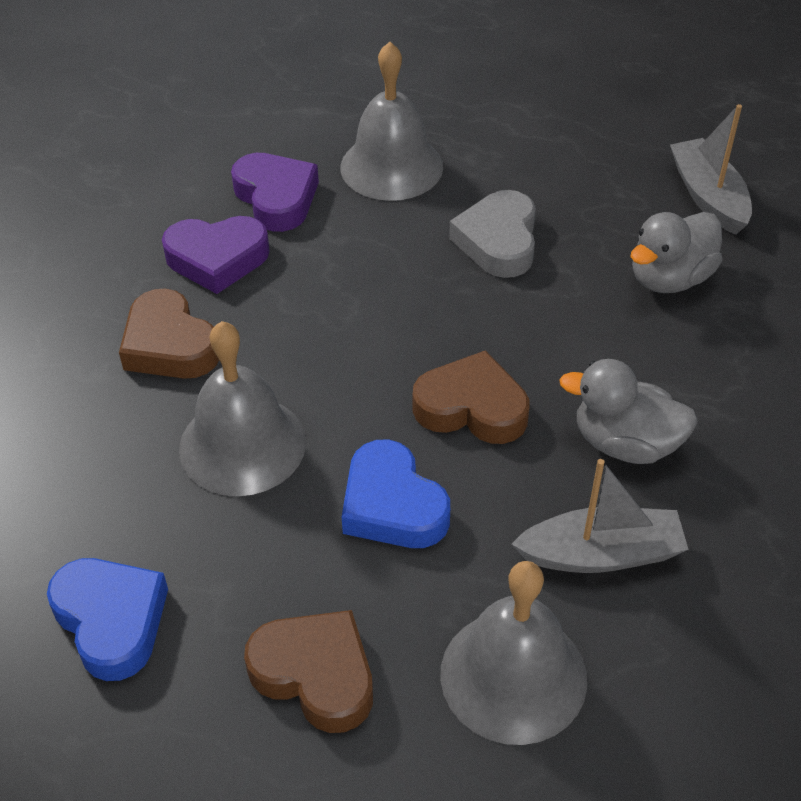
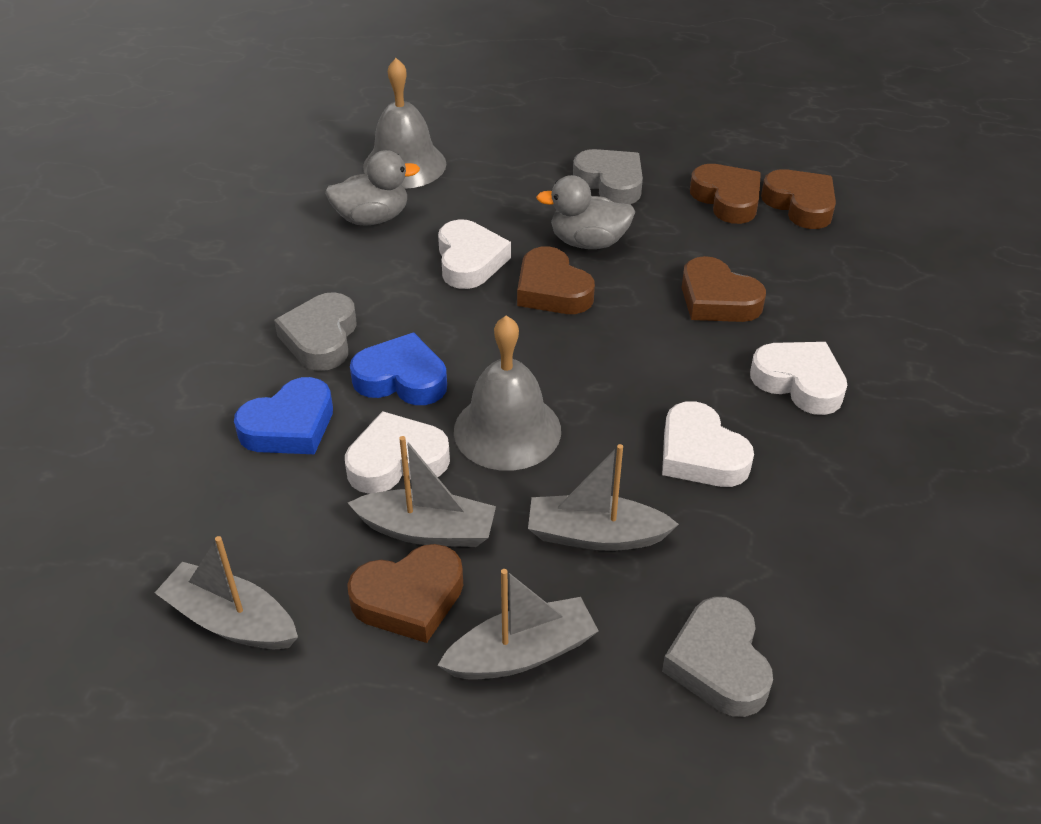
brown heart: [119,288,219,379] [244,610,373,733] [413,350,529,444] = 3 -> [347,544,463,643] [517,246,595,314] [682,256,766,322] [690,164,761,224] [761,169,836,229] = 5
grey bell: [179,321,306,496] [340,41,443,201] [440,561,587,745] = 3 -> [363,58,446,189] [454,315,561,471] = 2
grey boat: [512,459,689,573] [670,104,752,235] = 2 -> [155,536,298,649] [348,436,496,547] [437,569,599,680] [528,444,679,551] = 4
grey heart: [449,190,536,278] = 1 -> [274,292,357,371] [573,149,643,204] [662,597,773,717] = 3
purple heart: [162,216,270,294] [231,153,319,232] = 2 -> none = 0
white heart: none = 0 -> [345,411,450,494] [438,219,511,289] [662,401,754,487] [750,342,847,415] = 4

